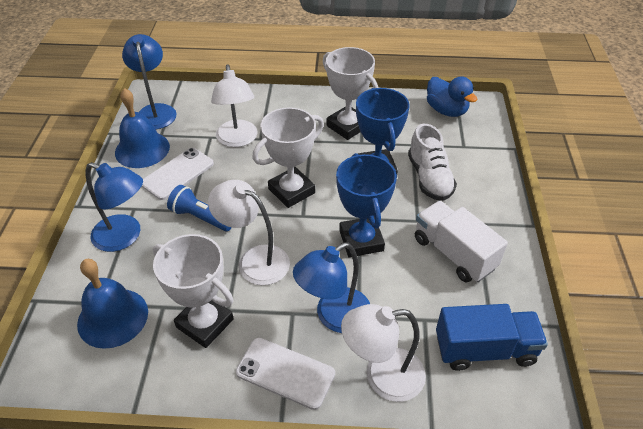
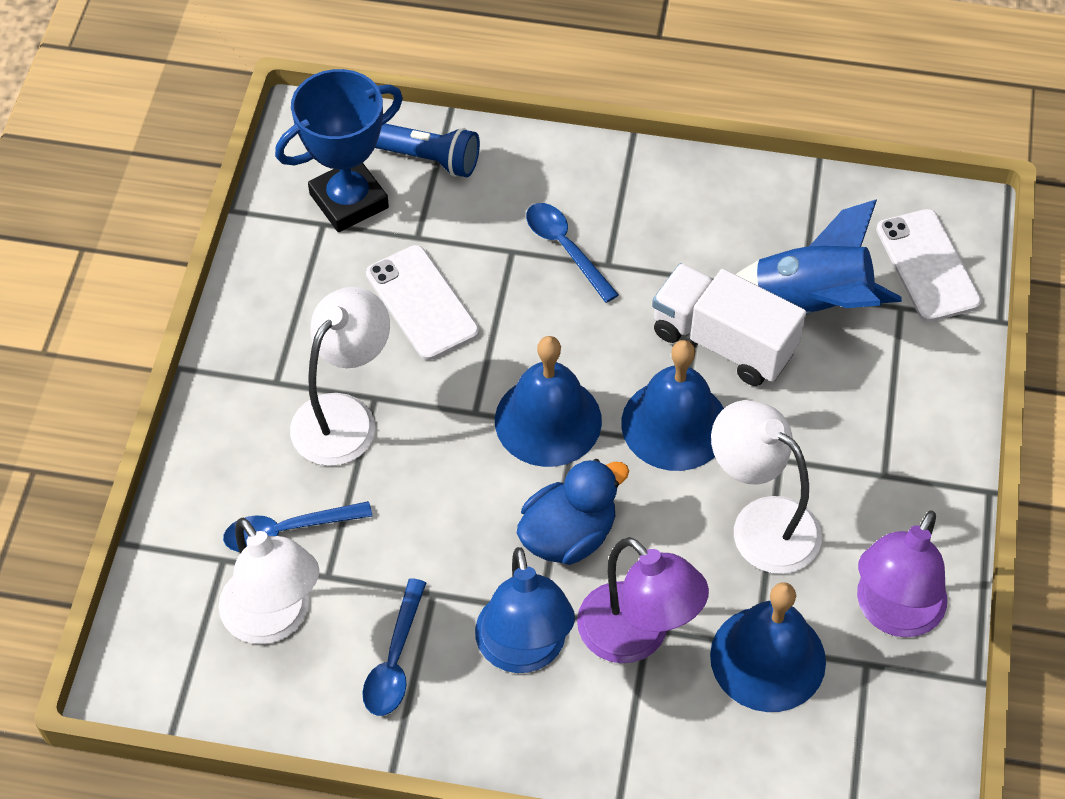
blue bell: [77,259,148,349] [115,88,170,168] = 2 -> [495,336,602,467] [621,340,724,471] [710,582,826,712] = 3
blue lamp: [86,162,143,252] [122,34,177,129] [293,242,370,333] = 3 -> [475,547,575,673] = 1
blue rocket: none = 0 -> [735,199,902,315] = 1
blue spoon: none = 0 -> [223,501,373,552] [362,578,426,716] [526,203,619,303] = 3
blue trophy: [336,153,397,257] [356,88,410,174] = 2 -> [275,69,403,232] = 1
blue truck: [436,304,548,371] = 1 -> none = 0
purple lamp: none = 0 -> [577,537,709,663] [857,510,947,637] = 2
white shoe: [408,124,457,201] = 1 -> none = 0
white trophy: [153,234,234,348] [252,107,324,208] [323,47,378,140] = 3 -> none = 0

